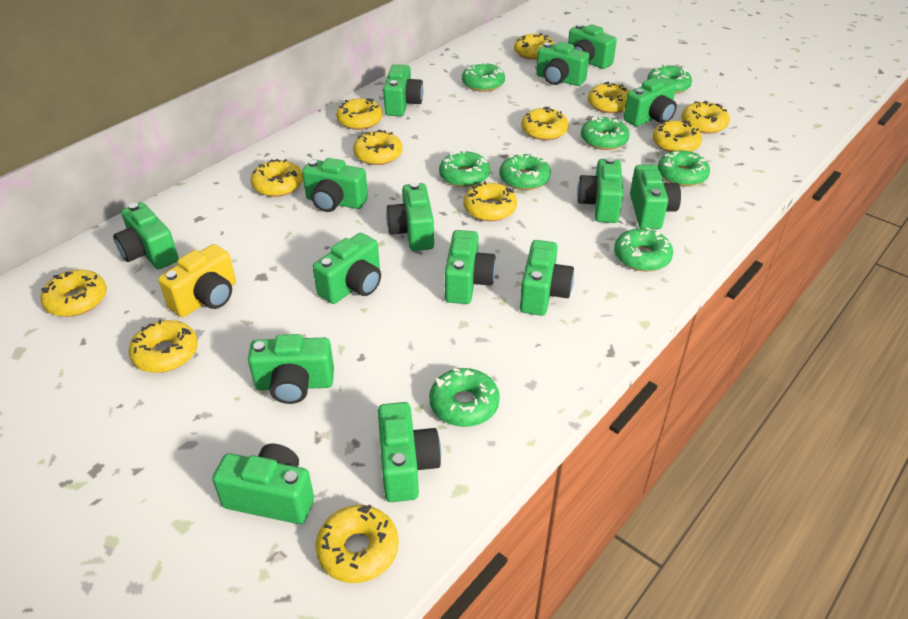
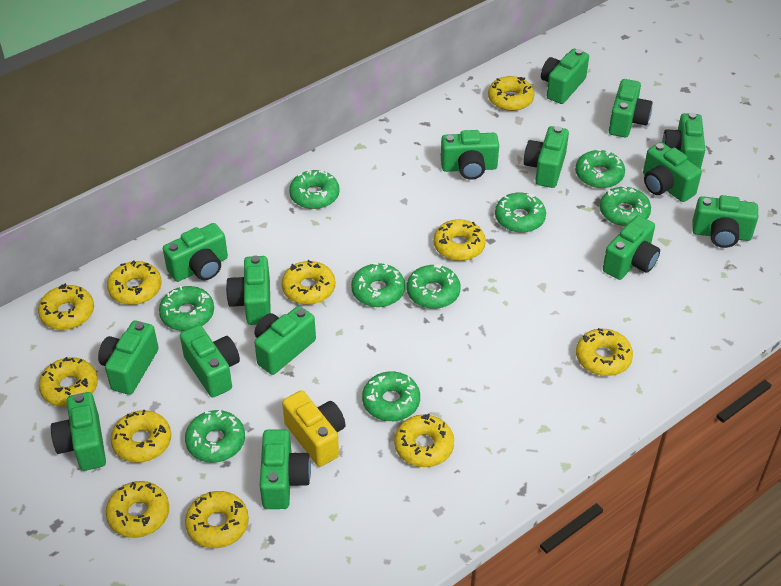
green donut: [429,368,500,427] [439,150,490,187] [462,62,505,92] [499,153,551,190] [581,116,630,150] [614,227,673,272] [647,64,692,94] [658,150,710,186] = 8 -> [159,286,214,331] [185,410,245,463] [289,170,339,209] [351,263,405,307] [362,371,420,421] [407,264,460,309] [495,192,546,233] [575,149,625,188] [600,186,651,226] = 9
yellow donut: [40,269,107,317] [128,319,198,373] [250,159,303,197] [315,505,399,583] [336,98,383,130] [353,130,402,165] [463,181,517,221] [514,33,554,60] [521,107,569,140] [588,82,630,113] [652,121,702,152] [681,101,730,134] = 12 -> [38,283,94,330] [39,357,98,407] [106,481,169,538] [107,260,162,305] [110,410,171,463] [185,491,249,548] [281,260,335,305] [394,414,454,467] [433,219,486,261] [488,76,535,111] [576,328,633,376] = 11

